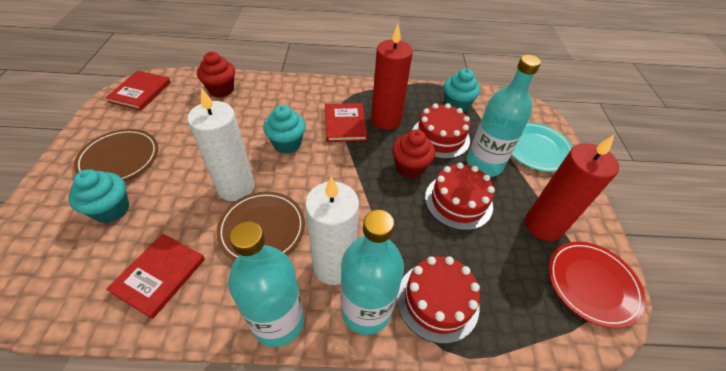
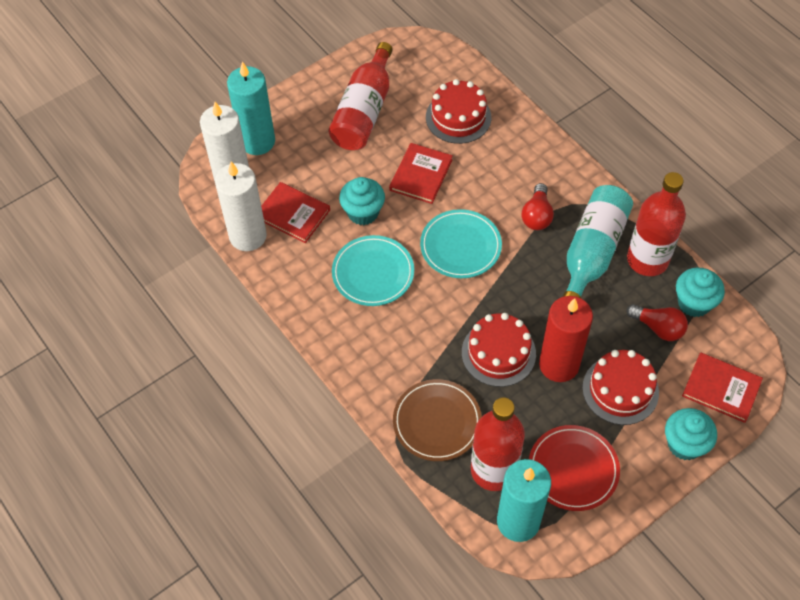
brown plate: [74,129,158,181] [216,192,305,261] = 2 -> [393,379,482,461] = 1
red bottle: none = 0 -> [328,42,393,150] [471,397,525,491] [627,172,686,276] = 3
red candle: [371,25,413,130] [525,135,619,241] = 2 -> [539,296,593,382] = 1
red cupcake: [197,52,235,97] [392,129,435,178] = 2 -> none = 0
red light bulb: none = 0 -> [522,183,554,230] [626,304,688,341] = 2
turquoise bottle: [228,221,304,347] [341,210,404,335] [467,55,541,177] = 3 -> [563,185,633,298] = 1
turquoise candle: none = 0 -> [227,62,275,155] [497,459,551,542] = 2
turquoise plate: [512,122,573,172] = 1 -> [332,235,414,306] [420,209,502,278] = 2

